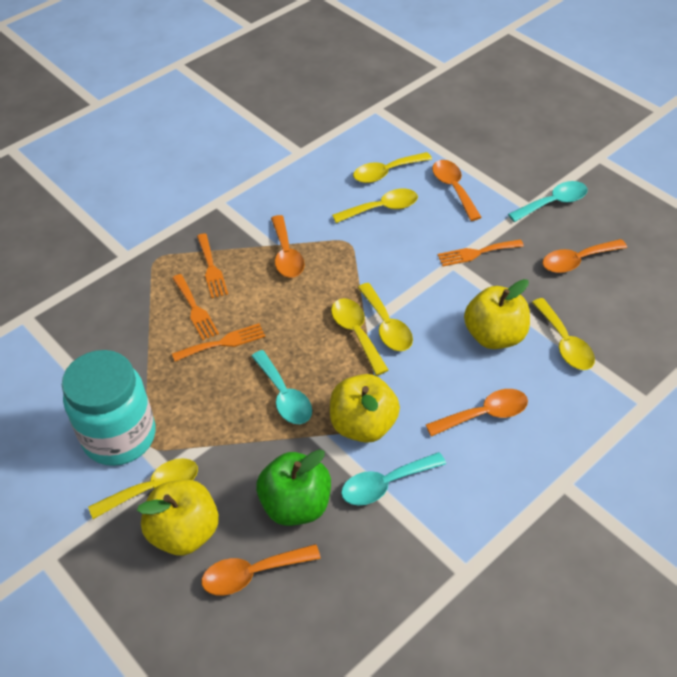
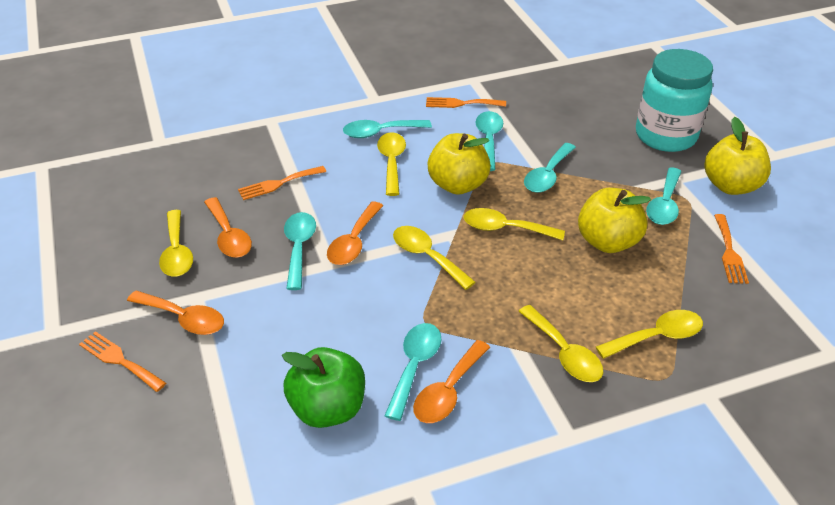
orange spoon: [202,544,321,596] [271,215,305,278] [426,389,528,437] [432,160,482,221] [543,239,627,273] = 5 -> [127,290,224,335] [204,197,252,258] [327,202,383,265] [413,340,490,423] = 4
turquoise spoon: [251,350,312,424] [341,452,446,506] [508,181,588,222] = 3 -> [284,212,316,290] [343,120,432,138] [384,323,441,421] [476,111,503,171] [524,143,576,193] [646,168,682,225] = 6

